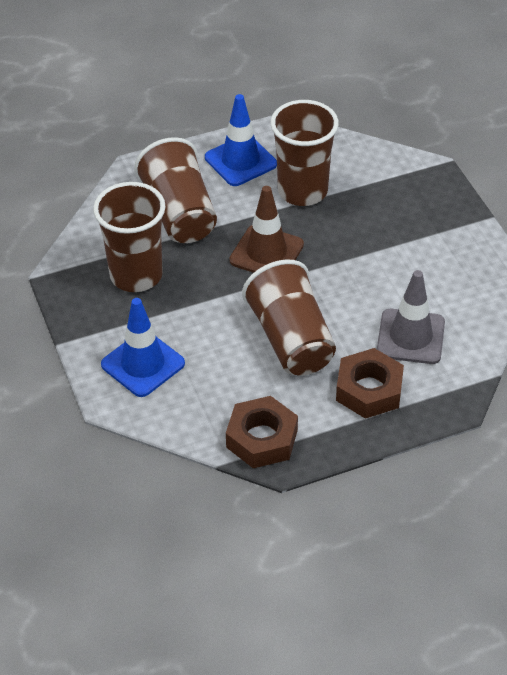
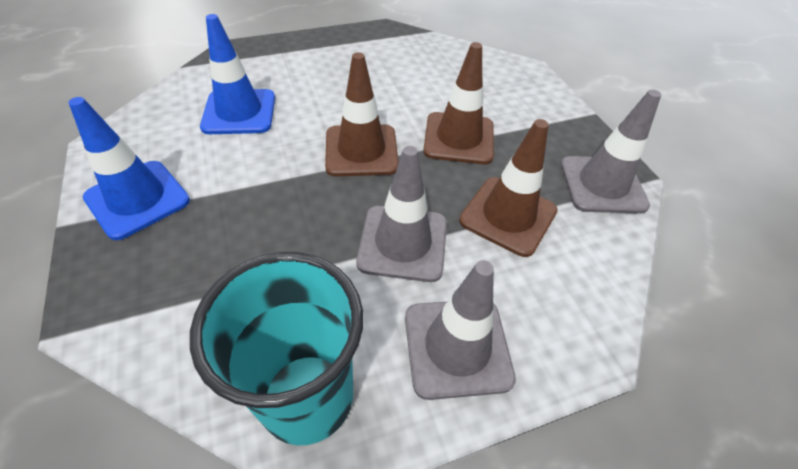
brown cup: [93,182,166,292] [134,137,217,243] [242,259,336,376] [270,100,339,206] = 4 -> none = 0
brown nut: [226,396,298,468] [336,348,404,419] = 2 -> none = 0
brown traffic cone: [229,186,304,273] = 1 -> [325,52,399,176] [423,42,494,164] [459,119,558,257] = 3
grey traffic cone: [377,270,445,364] = 1 -> [356,146,447,282] [405,260,516,400] [561,89,661,214] = 3
turquoise cup: none = 0 -> [190,252,363,446] = 1

